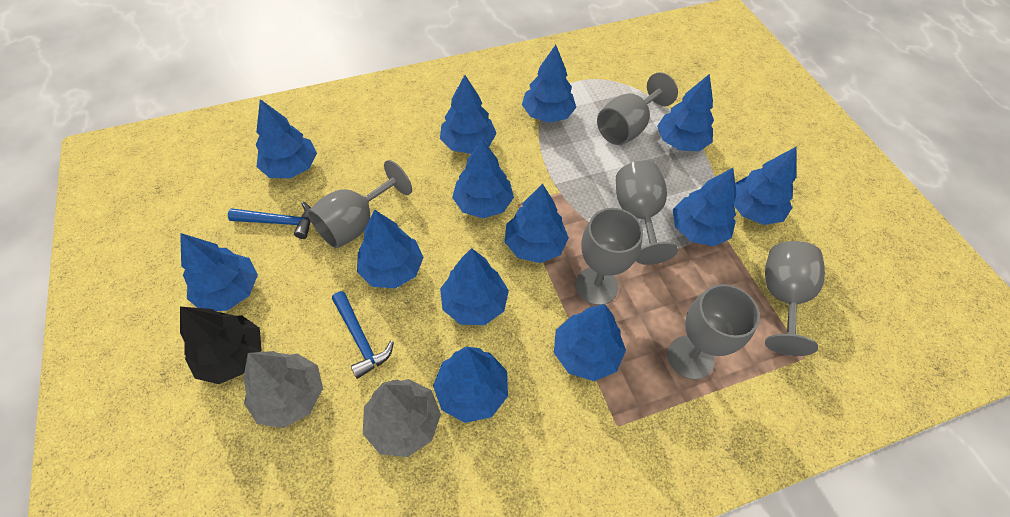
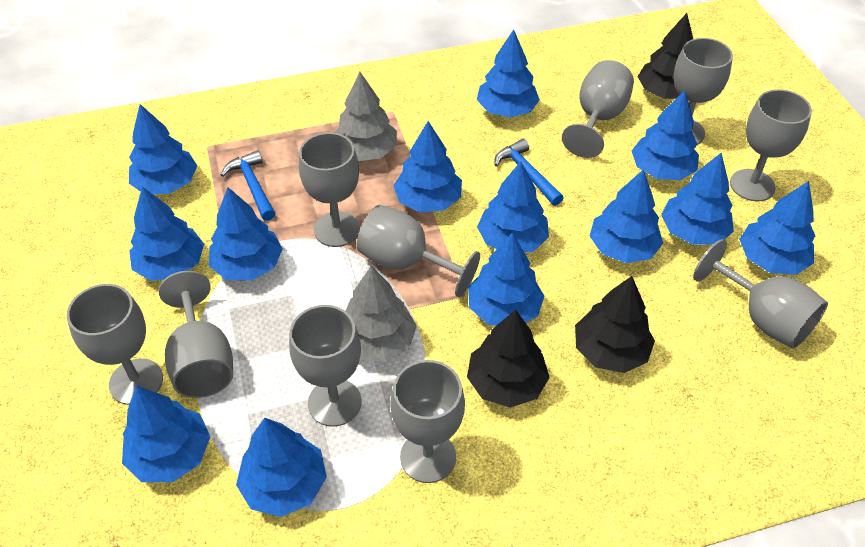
black tree: [180,307,262,384] = 1 -> [467,309,550,408] [575,276,655,373] [637,13,693,99] = 3
grey goblet: [307,160,412,249] [575,208,643,305] [597,72,678,145] [616,161,678,265] [667,284,760,380] [765,241,825,356] = 6 -> [67,284,163,405] [159,271,233,398] [289,305,362,427] [299,132,360,247] [357,205,480,297] [390,360,465,483] [562,60,634,158] [674,38,733,145] [693,239,828,349] [730,89,812,202] = 10

